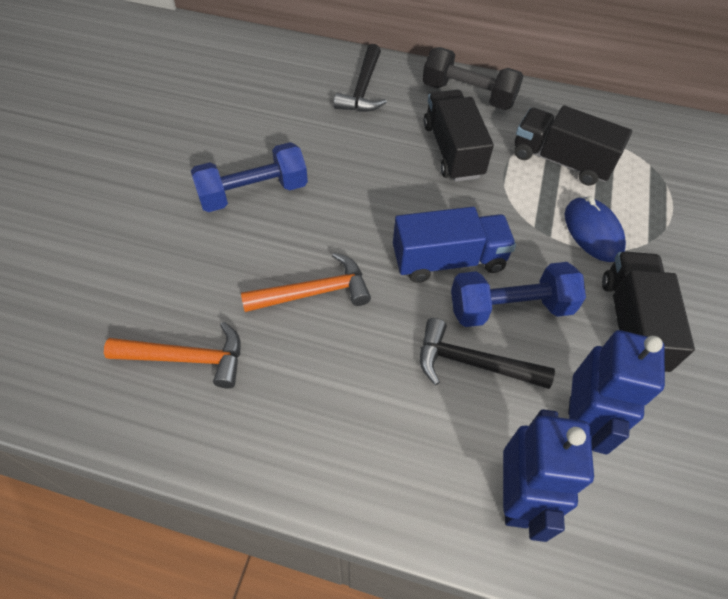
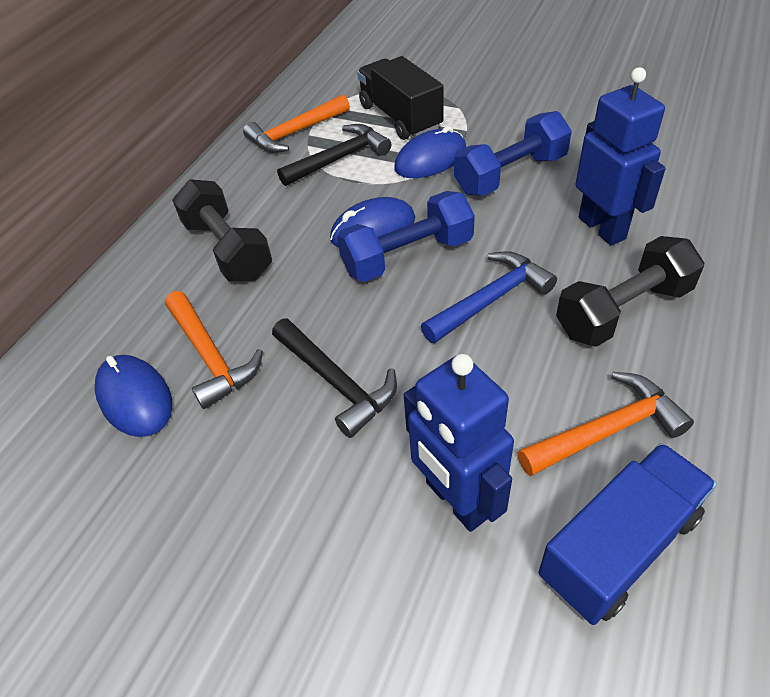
black dumbbell: [422,47,523,110] = 1 -> [172,179,272,281] [556,236,704,347] = 2
black truck: [424,90,494,182] [514,105,632,186] [602,251,695,372] = 3 -> [357,56,444,140] = 1
blue hammer: none = 0 -> [421,251,557,343] = 1
blue mouse: [565,196,626,262] = 1 -> [95,355,172,437] [330,197,415,248] [394,126,466,178] = 3
orange hammer: [104,322,241,388] [241,252,371,312] = 2 -> [165,291,263,409] [243,94,350,153] [518,372,694,476] = 3

